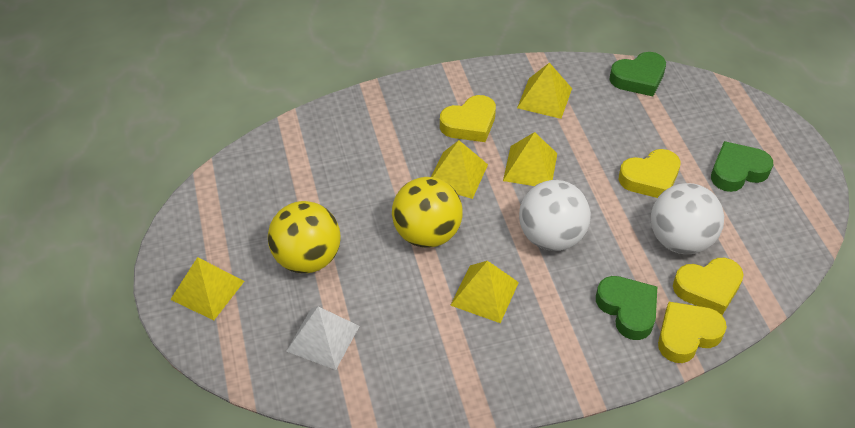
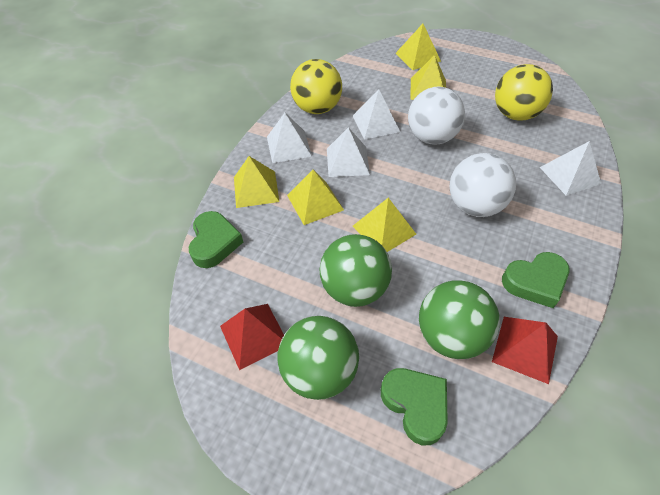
green ball: none = 0 -> [277,316,359,400] [319,234,392,307] [419,280,500,359] = 3
red pyramid: none = 0 -> [220,304,284,370] [492,317,558,384] = 2
white pyramid: [286,306,359,370] = 1 -> [267,113,312,163] [327,127,370,177] [353,90,400,140] [540,141,601,196] = 4
yellow heart: [440,95,496,142] [618,149,681,198] [658,302,727,363] [673,258,744,315] = 4 -> none = 0

